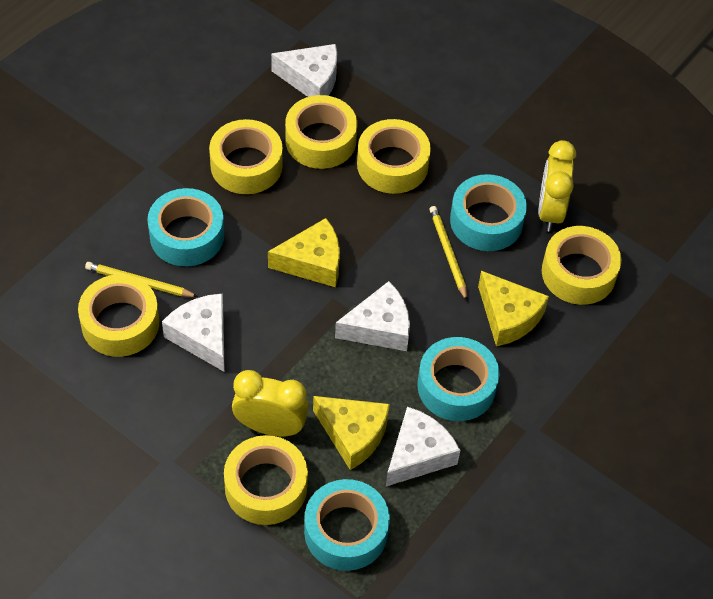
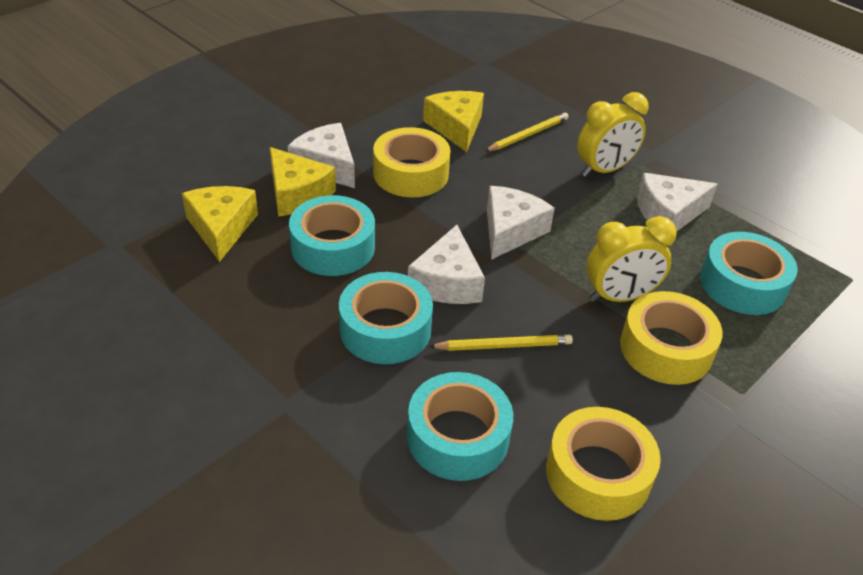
yellow tape: [78,274,159,357] [209,119,283,194] [224,435,308,525] [285,95,357,169] [357,119,431,194] [542,226,621,305] = 6 -> [373,127,451,197] [546,407,661,521] [620,291,723,385] = 3

